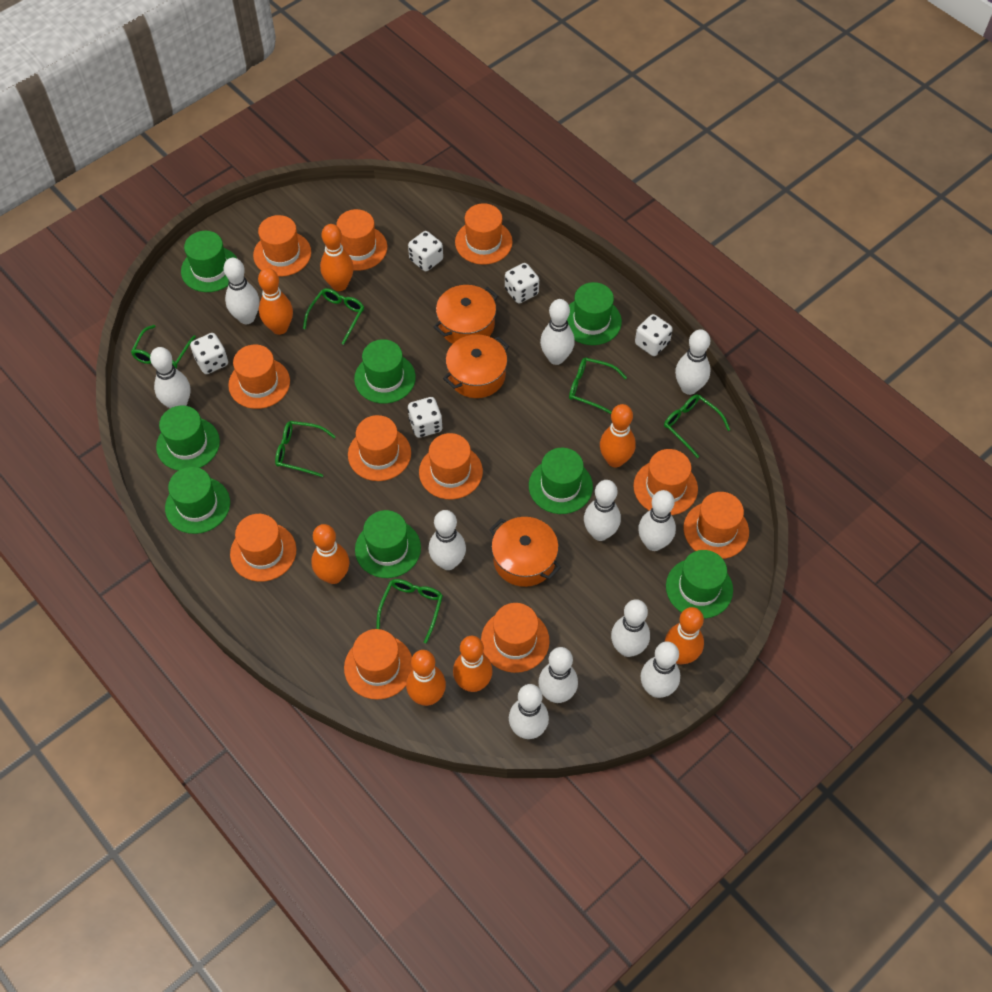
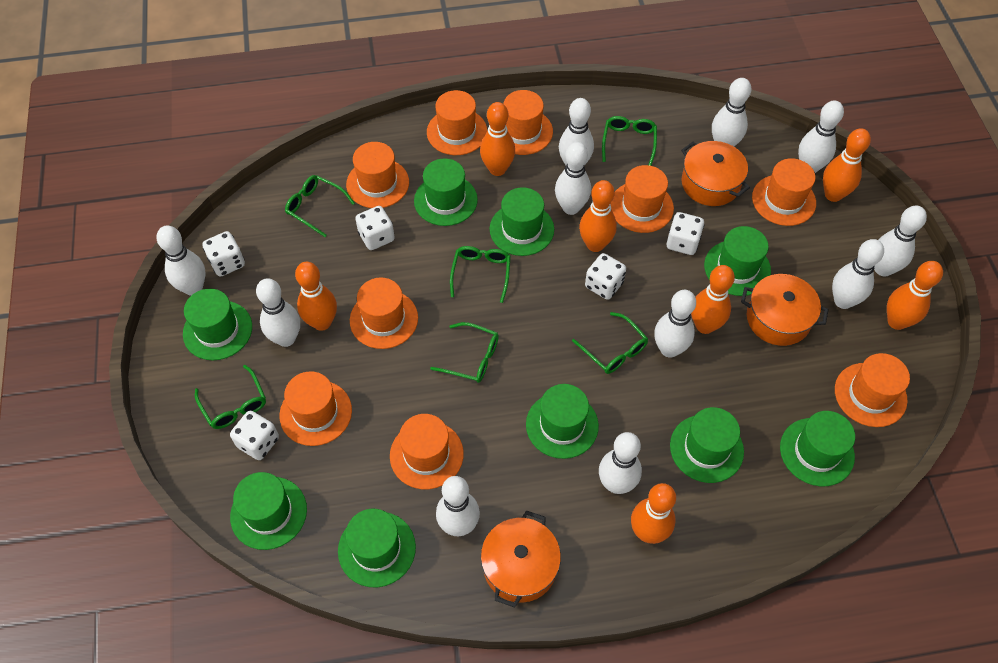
green hat: [156,405,220,471] [165,467,230,534] [181,231,237,292] [354,339,416,404] [355,510,421,578] [529,448,593,514] [567,282,622,345] [666,550,733,619] = 8 -> [183,289,252,360] [230,472,307,550] [338,509,416,587] [414,158,478,226] [490,187,554,256] [526,384,599,459] [670,407,744,483] [704,226,771,296] [780,411,855,486] = 9
orange hat: [228,345,290,409] [230,514,297,582] [253,215,311,277] [336,209,387,271] [344,629,413,700] [348,415,411,481] [419,433,483,499] [455,203,513,265] [481,603,550,673] [633,449,698,515] [683,492,749,559] = 11 -> [280,371,352,446] [346,142,409,208] [350,277,418,349] [390,414,464,489] [427,90,487,155] [503,90,553,155] [610,165,674,233] [752,158,816,226] [835,353,910,427] = 9

